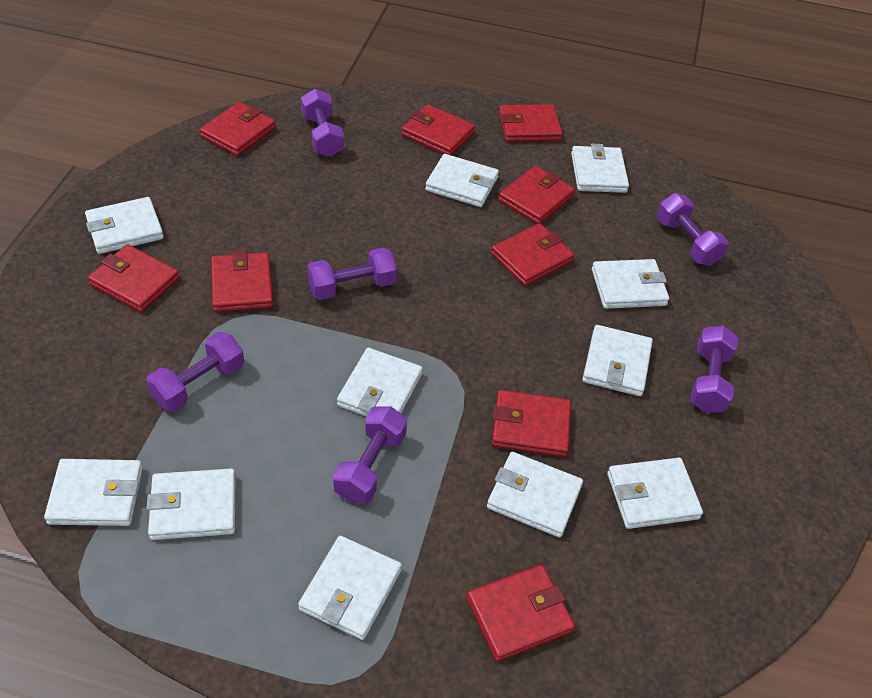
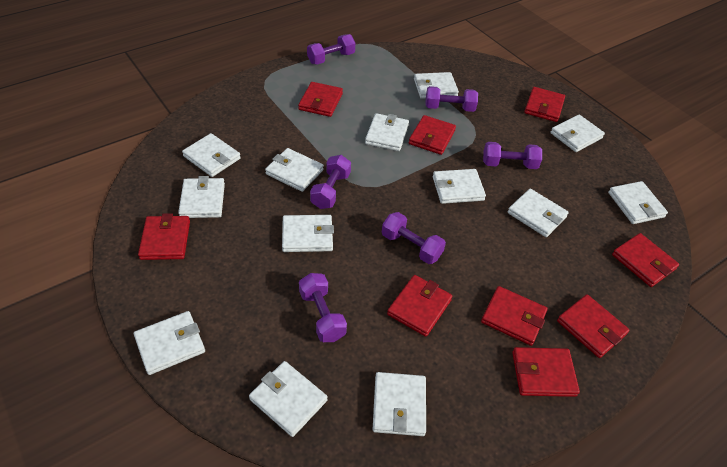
white wallet: [44,459,143,526] [85,197,164,254] [146,469,235,540] [298,536,402,640] [337,348,423,417] [425,154,499,207] [487,452,583,538] [571,144,629,193] [582,325,653,396] [592,259,669,309] [607,458,703,529] = 11 -> [134,311,205,375] [178,176,225,218] [182,133,241,177] [249,361,328,437] [265,148,324,192] [282,215,334,252] [365,113,409,151] [373,372,426,436] [414,72,459,99] [433,169,486,204] [508,189,569,237] [551,115,605,152] [608,181,668,224] = 13

